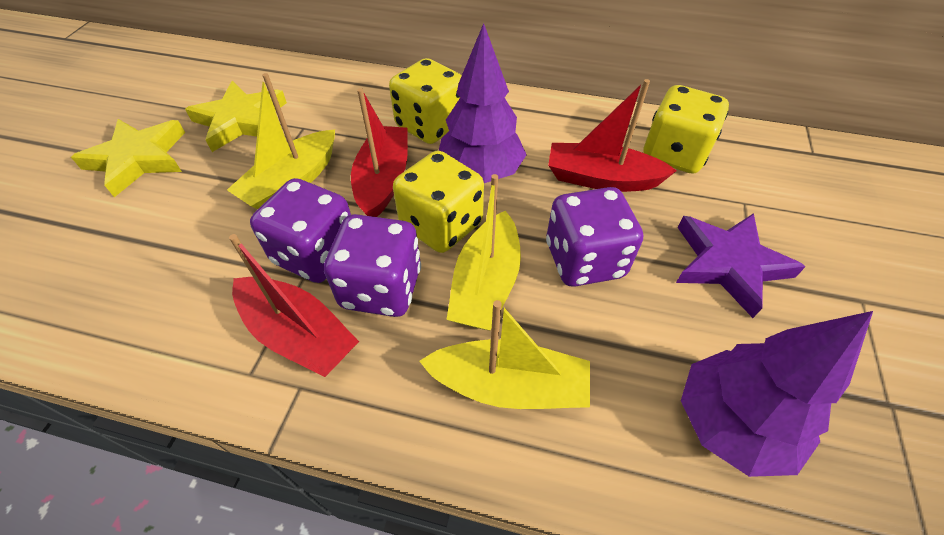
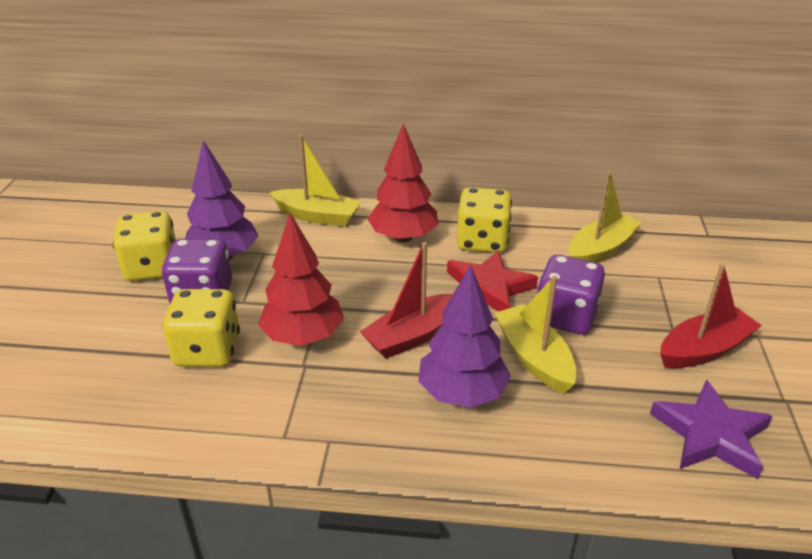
purple dice: [250,178,351,283] [324,214,421,317] [546,187,643,287] = 3 -> [162,239,232,304] [537,255,605,335] = 2
red boat: [229,234,359,377] [351,88,408,217] [548,79,677,192] = 3 -> [360,242,453,358] [660,264,762,368] = 2
red star: none = 0 -> [447,250,538,312] = 1
red tree: none = 0 -> [258,213,344,346] [367,123,438,243] = 2
yellow star: [71,119,185,197] [185,81,287,152] = 2 -> none = 0

